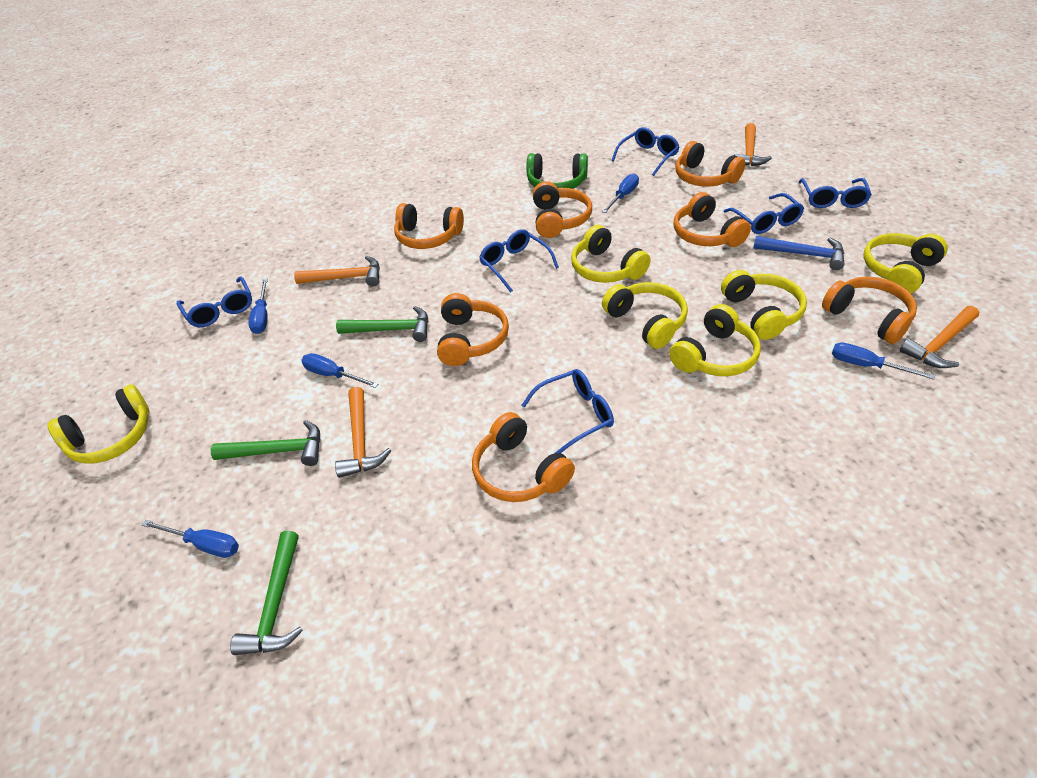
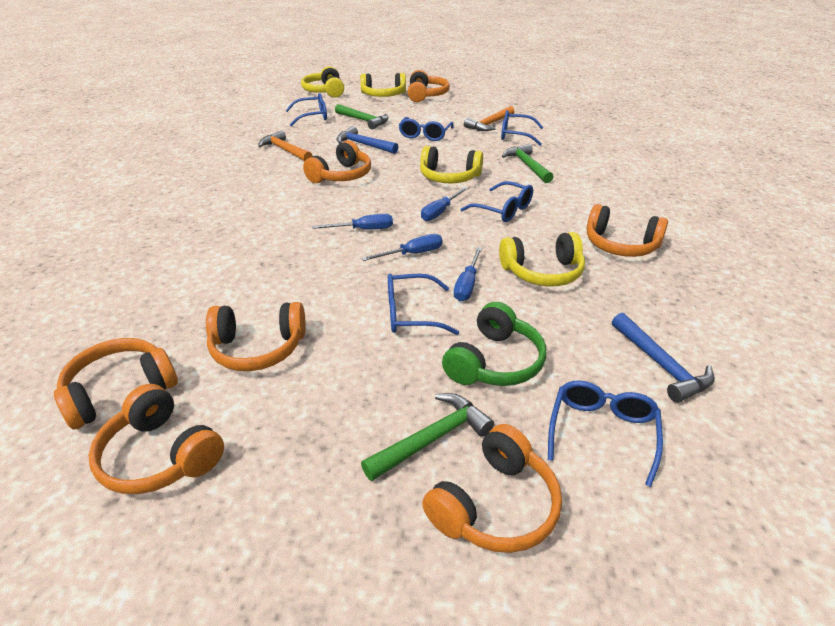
blue hammer: [753,236,844,270] = 1 -> [336,126,398,154] [612,313,715,403] = 2
blue screwdriver: [142,520,239,558] [248,278,268,334] [301,353,378,388] [602,173,639,213] [832,342,935,379] = 5 -> [312,214,393,230] [362,234,443,261] [421,187,468,221] [454,247,482,301] = 4
orange hammer: [294,256,380,286] [335,387,391,478] [734,123,772,166] [900,306,979,368] = 4 -> [258,130,313,161] [464,106,515,131] = 2
yellow headphones: [47,384,149,463] [571,225,650,283] [602,282,688,349] [669,304,761,376] [721,270,807,340] [863,233,948,293] = 6 -> [301,66,344,98] [360,73,406,97] [420,146,483,183] [499,232,585,286] = 4

